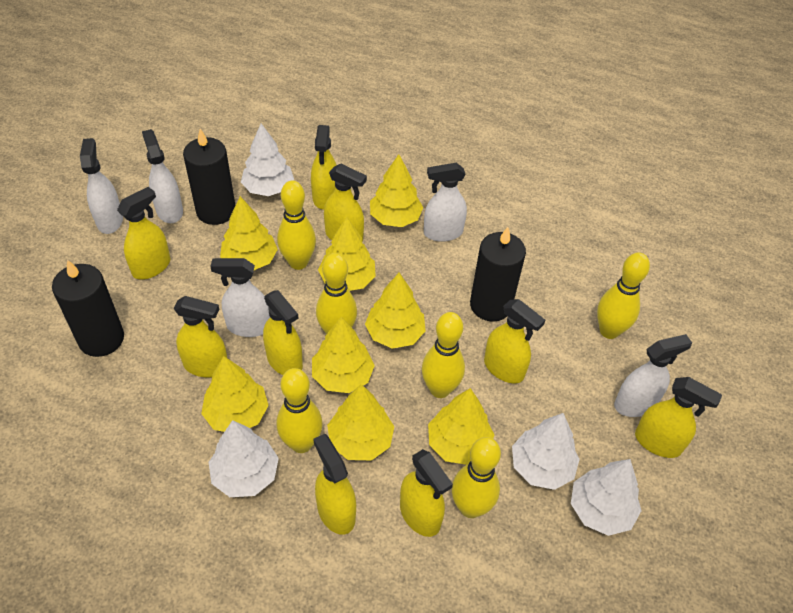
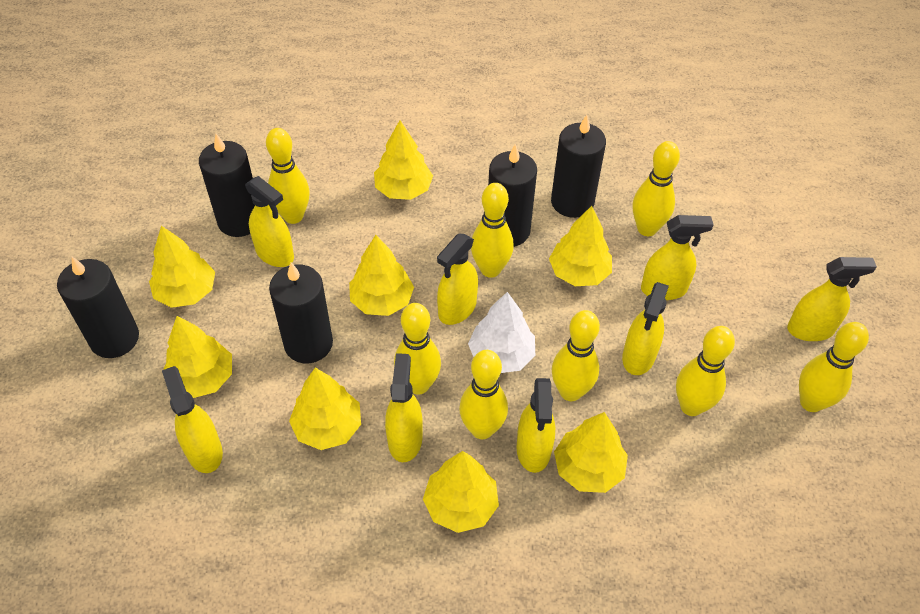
black candle: [52,260,124,357] [183,129,235,225] [470,227,526,322] = 3 -> [57,257,139,358] [199,134,255,237] [269,263,333,363] [488,144,537,247] [551,115,606,218] = 5
white spray bottle: [80,138,123,234] [142,129,183,223] [210,258,270,337] [424,163,467,242] [614,334,692,417] = 5 -> none = 0
white tree: [209,420,279,497] [241,123,294,196] [512,413,580,490] [571,459,642,536] = 4 -> [468,292,535,373] = 1
yellow bowling pin: [277,181,316,270] [277,368,323,453] [316,253,357,334] [422,312,465,398] [452,437,501,518] [597,252,650,339] = 6 -> [266,128,310,224] [394,303,441,395] [459,350,508,439] [471,183,514,278] [552,310,600,401] [633,141,680,236] [676,326,735,416] [799,322,869,412] = 8
yellow spray bottle: [117,187,170,279] [174,296,227,378] [263,290,303,375] [311,125,337,209] [313,434,356,535] [324,164,367,241] [400,449,453,537] [484,299,545,384] [635,377,722,458] = 9 -> [162,366,223,473] [245,176,294,267] [385,353,423,462] [437,234,478,325] [516,378,555,473] [622,282,669,375] [641,215,714,300] [787,257,877,341] = 8

